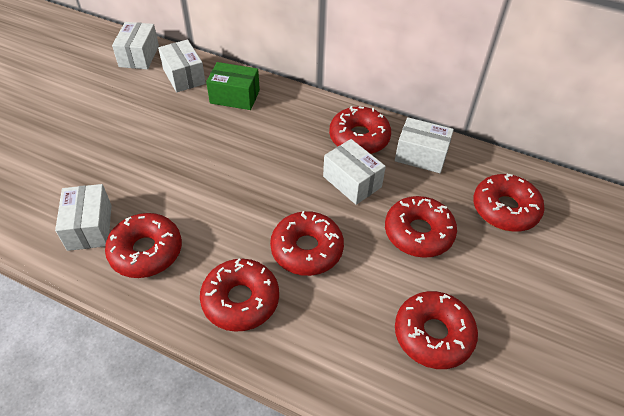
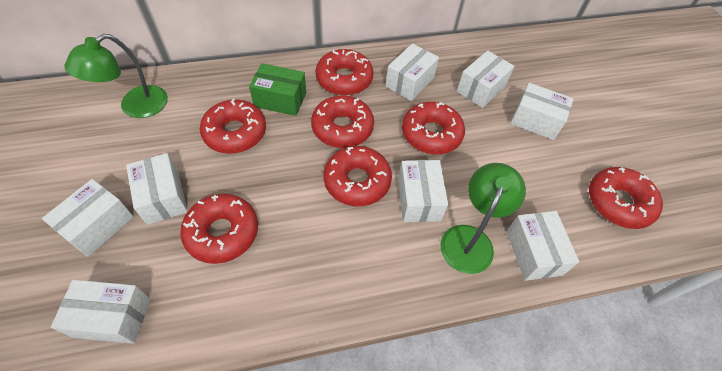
green lamp: none = 0 -> [64,34,168,118] [441,163,526,274] = 2
white box: [55,184,112,251] [112,22,159,69] [158,40,206,92] [323,139,386,205] [395,117,454,173] = 5 -> [42,179,134,257] [51,280,150,344] [126,153,188,225] [386,43,439,101] [398,160,448,222] [457,51,514,108] [507,211,579,281] [510,83,573,140] = 8

